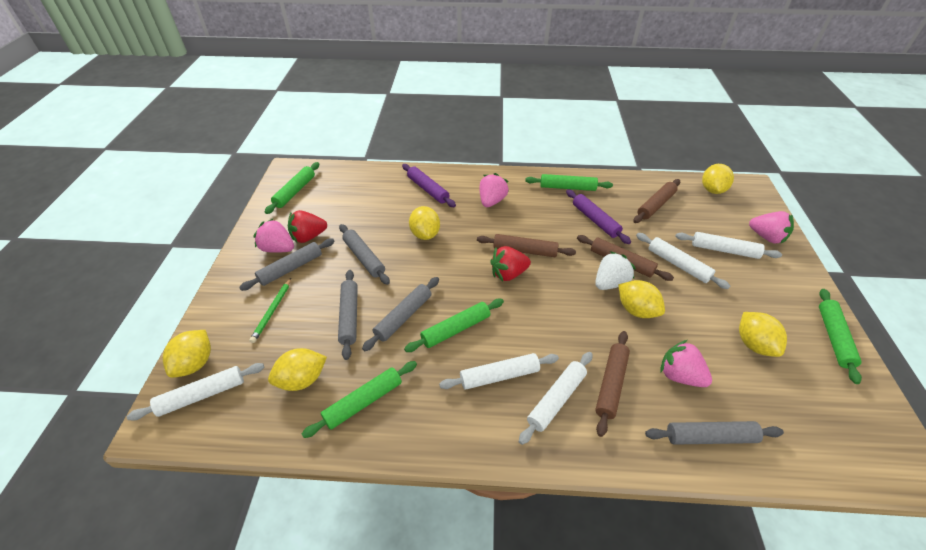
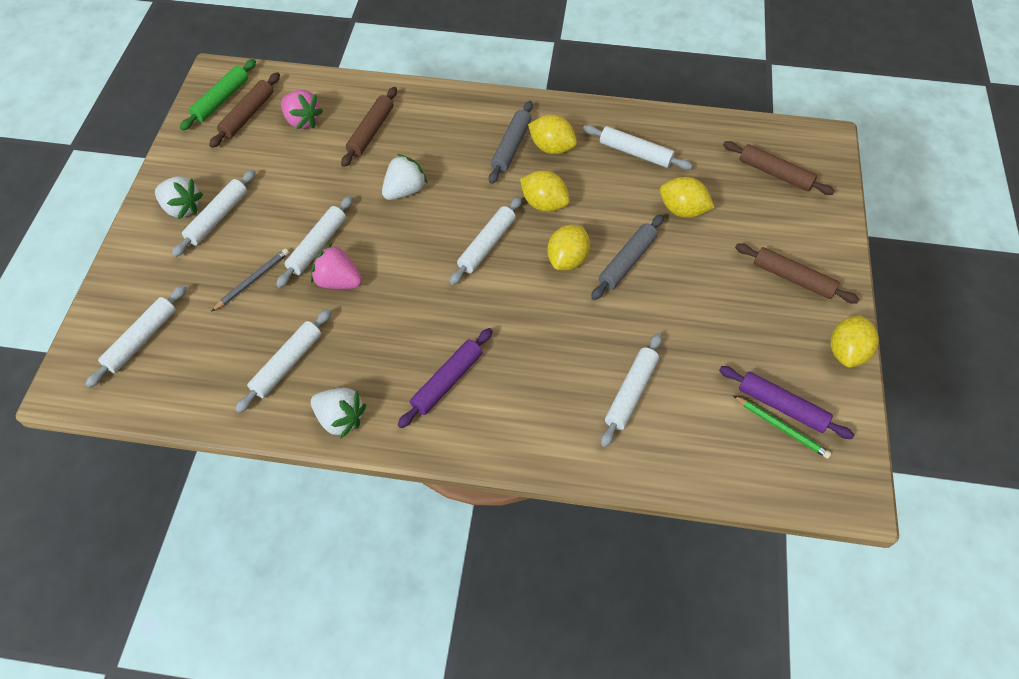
green rolling pin: [265,162,319,214] [302,361,417,438] [404,299,504,352] [525,174,613,191] [819,289,862,384] = 5 -> [180,59,256,130] = 1
grey pencil: none = 0 -> [211,248,289,312] = 1
grey rolling pin: [239,238,335,291] [338,270,358,360] [339,224,390,285] [362,277,439,351] [645,421,784,445] = 5 -> [489,101,533,184] [591,215,664,300] = 2
pink strawberry: [253,218,294,253] [480,173,509,207] [660,340,712,387] [749,211,794,244] = 4 -> [281,90,323,129] [311,244,362,289] = 2
red strawberry: [288,210,327,243] [490,246,531,281] = 2 -> none = 0
white rolling pin: [127,363,264,420] [439,353,559,390] [519,352,593,445] [636,233,730,289] [675,232,782,259] = 5 -> [85,285,187,388] [172,170,256,257] [235,309,331,413] [276,196,353,288] [450,197,522,285] [583,125,693,170] [601,333,662,447] = 7
white strawberry: [595,251,636,290] = 1 -> [155,176,203,219] [311,388,366,438] [382,154,428,200] = 3
yellow lemon: [163,330,211,378] [268,348,327,391] [409,206,440,240] [618,280,665,318] [702,164,734,194] [739,312,787,357] = 6 -> [520,171,570,212] [528,115,577,154] [547,225,590,270] [660,177,715,218] [830,315,879,368] = 5

